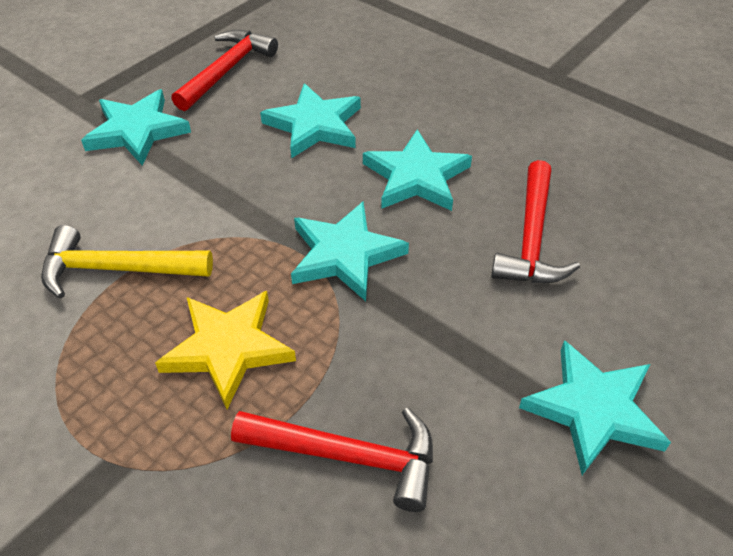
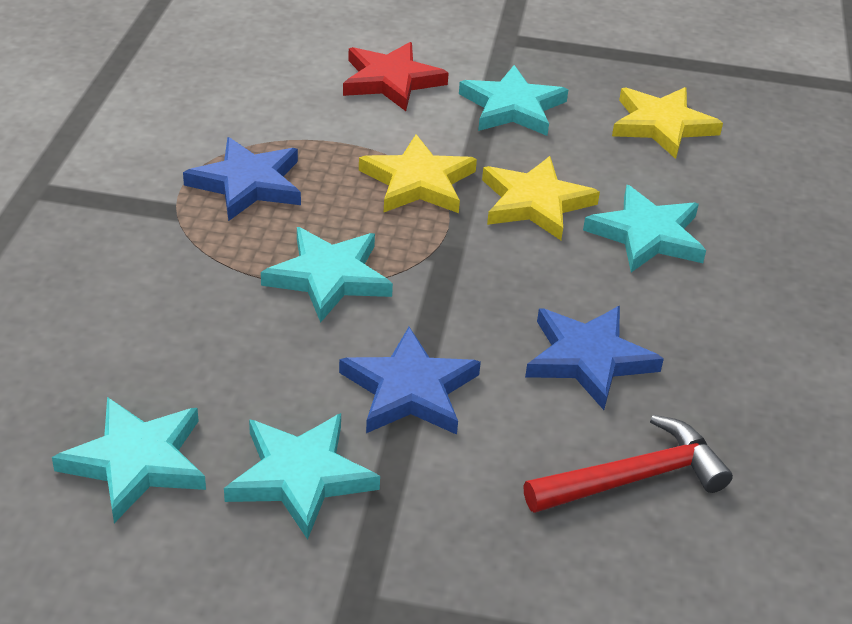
blue star: none = 0 -> [183,137,301,221] [339,327,481,435] [525,306,664,410] = 3
red hammer: [171,30,278,111] [231,408,433,512] [491,160,580,283] = 3 -> [523,415,733,513] = 1
red star: none = 0 -> [343,42,449,111] = 1
yellow hammer: [41,225,213,299] = 1 -> none = 0
yellow star: [155,291,296,409] = 1 -> [359,134,477,213] [482,156,600,240] [612,87,723,159] = 3

